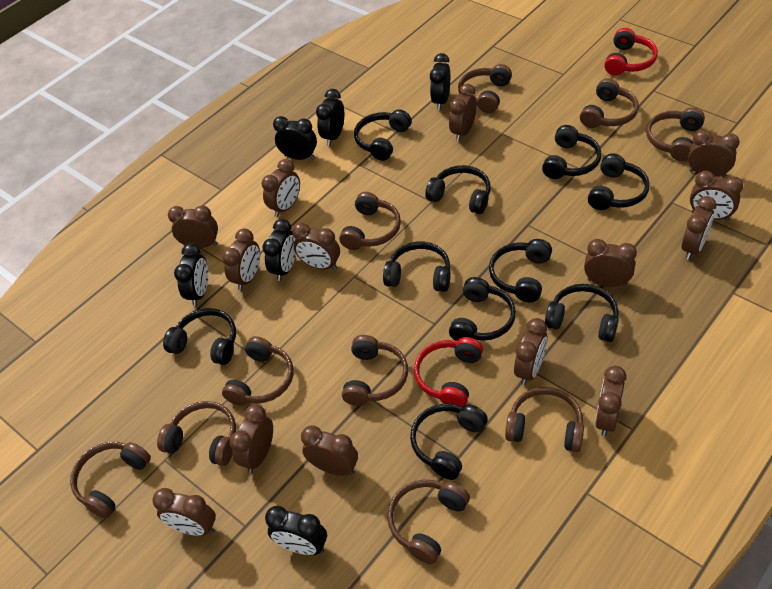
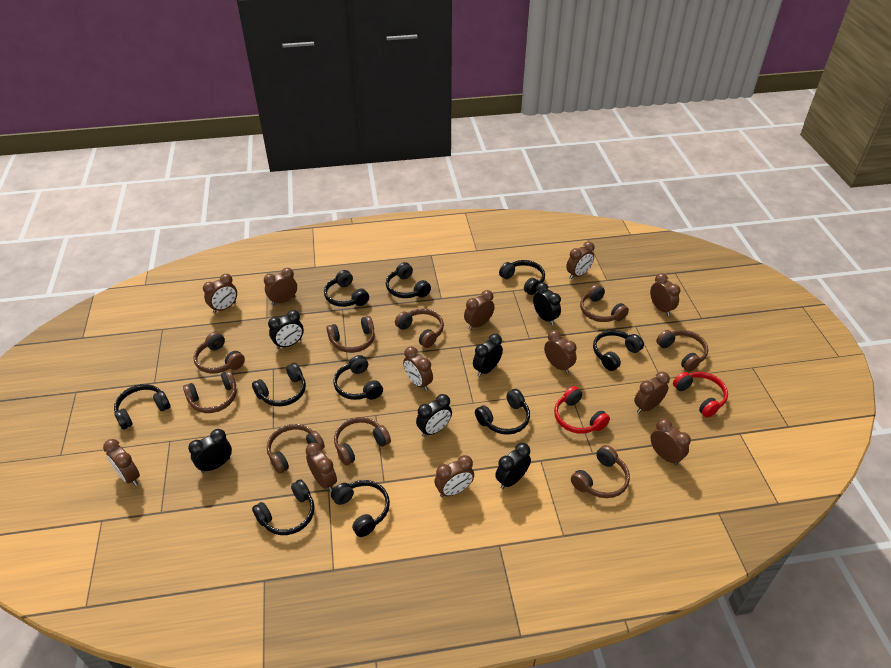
brown clock: [152,488,216,536] [168,206,218,248] [222,229,260,290] [230,404,273,473] [262,159,300,217] [292,222,340,270] [301,425,358,476] [449,84,477,141] [514,318,547,385] [584,239,637,287] [595,366,627,436] [682,196,716,260] [688,129,739,177] [690,171,743,221] = 14 -> [103,439,140,486] [203,274,237,313] [264,268,297,305] [305,443,337,492] [403,346,433,391] [434,455,474,497] [464,290,494,330] [544,330,577,373] [566,241,595,279] [634,372,670,413] [650,273,680,316] [651,418,691,466] = 12
brown headphones: [70,442,151,519] [157,401,236,466] [222,336,293,406] [339,192,401,250] [342,335,408,406] [387,479,470,564] [458,64,512,113] [505,387,584,452] [580,78,639,128] [646,107,705,161] = 10 -> [183,370,237,413] [193,332,245,374] [267,424,325,474] [327,316,375,353] [334,417,391,465] [395,309,444,348] [571,445,630,498] [580,284,629,322] [656,330,708,372] = 9

